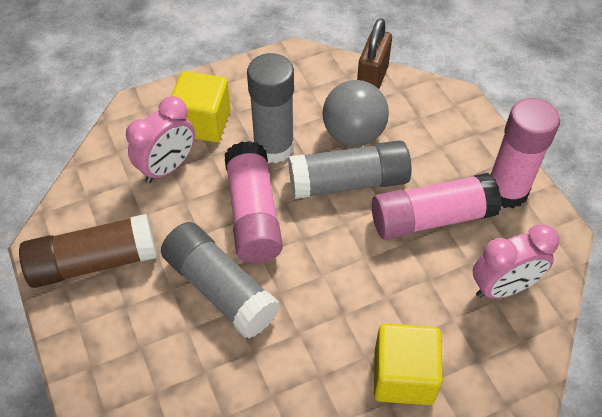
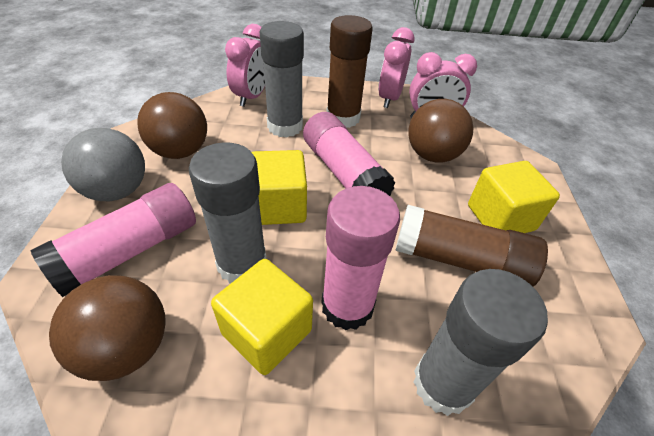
brown ball: none = 0 -> [49,275,166,381] [137,92,207,159] [408,99,474,162] = 3
brown glue stick: [19,214,157,288] = 1 -> [326,15,373,128] [396,205,548,287] = 2
brown padlock: [357,18,392,89] = 1 -> none = 0
pink clock: [126,96,195,183] [473,224,559,298] = 2 -> [225,24,265,107] [378,27,415,108] [409,52,477,118] = 3
yellow cube: [171,71,231,142] [374,324,443,405] = 2 -> [211,259,313,375] [252,150,307,225] [468,161,560,233] = 3

